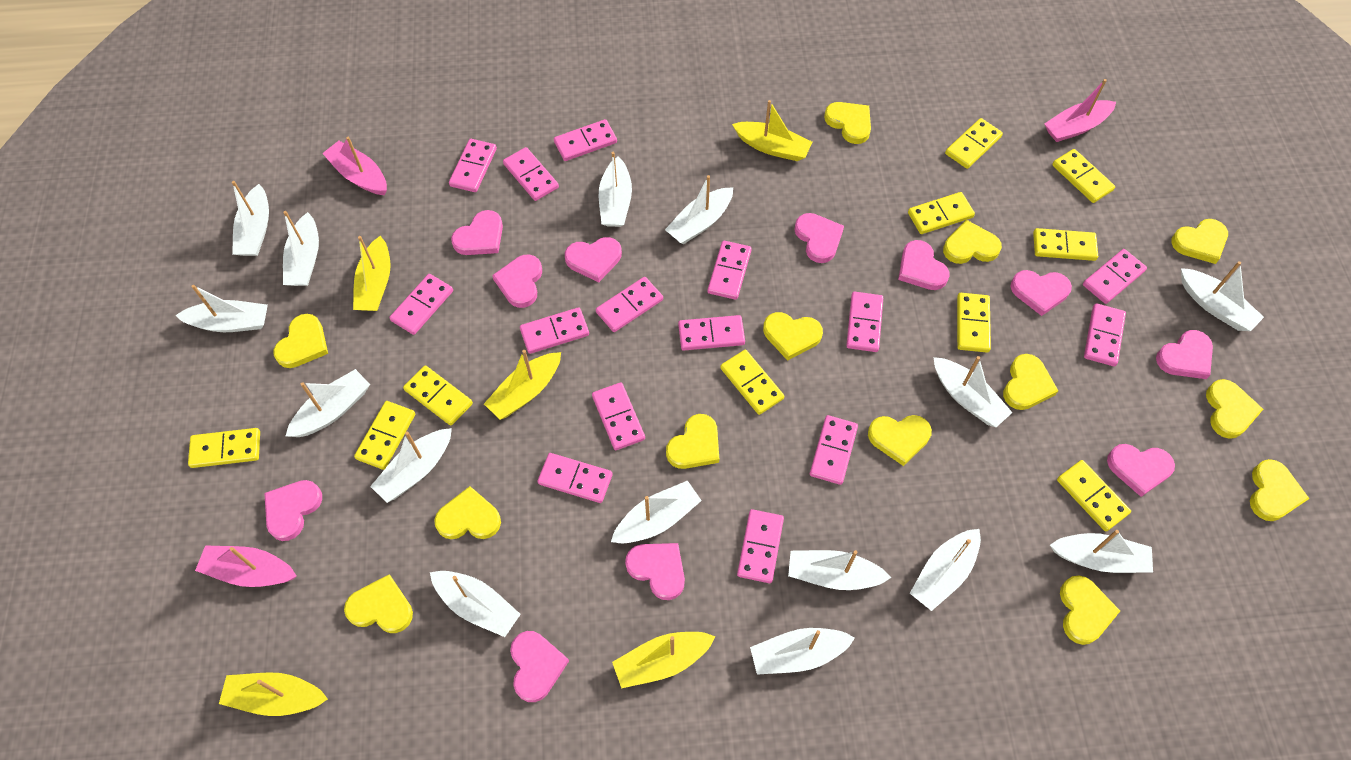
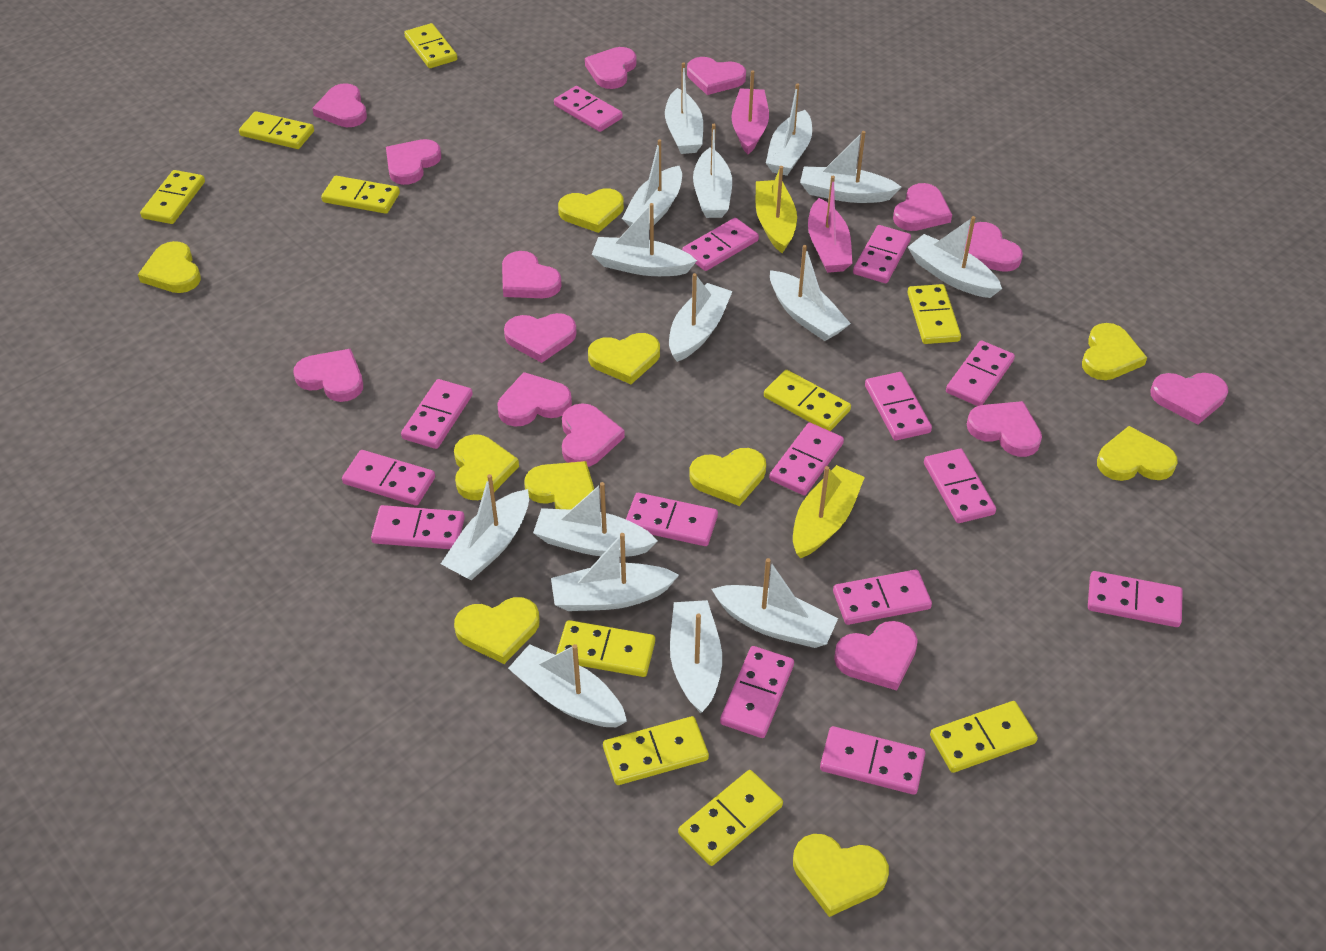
pink boat: [195,545,297,587] [322,137,387,195] [1044,79,1116,142] = 3 -> [731,70,769,154] [808,176,853,273] = 2
pink heart: [264,480,322,541] [451,210,503,255] [492,254,542,308] [510,631,569,702] [565,237,622,283] [625,543,685,600] [794,213,844,263] [898,240,949,290] [1010,270,1072,316] [1107,444,1175,497] [1156,330,1213,379] = 11 -> [293,349,363,402] [312,83,367,127] [386,139,441,185] [497,372,572,427] [502,251,562,298] [504,313,577,363] [562,403,625,467] [585,47,636,89] [687,57,746,95] [834,621,918,691] [893,183,952,231] [964,222,1023,272] [967,401,1042,457] [1150,373,1228,425] = 14
yellow boat: [219,672,328,716] [353,236,391,311] [484,350,561,420] [612,632,716,689] [732,100,812,161] = 5 -> [756,166,797,253] [793,465,865,558] = 2
yellow heart: [273,314,328,368] [344,574,413,633] [434,486,501,539] [666,414,719,469] [763,312,823,361] [824,102,871,144] [868,415,932,466] [943,220,1002,264] [1003,354,1058,410] [1060,576,1120,645] [1171,219,1228,264] [1206,379,1263,439] [1250,459,1310,521] = 13 -> [138,241,201,293] [454,434,519,500] [454,597,540,664] [524,461,594,510] [558,188,624,233] [588,333,660,384] [689,448,766,506] [793,834,889,917] [1082,323,1147,380] [1097,426,1178,481] = 10

